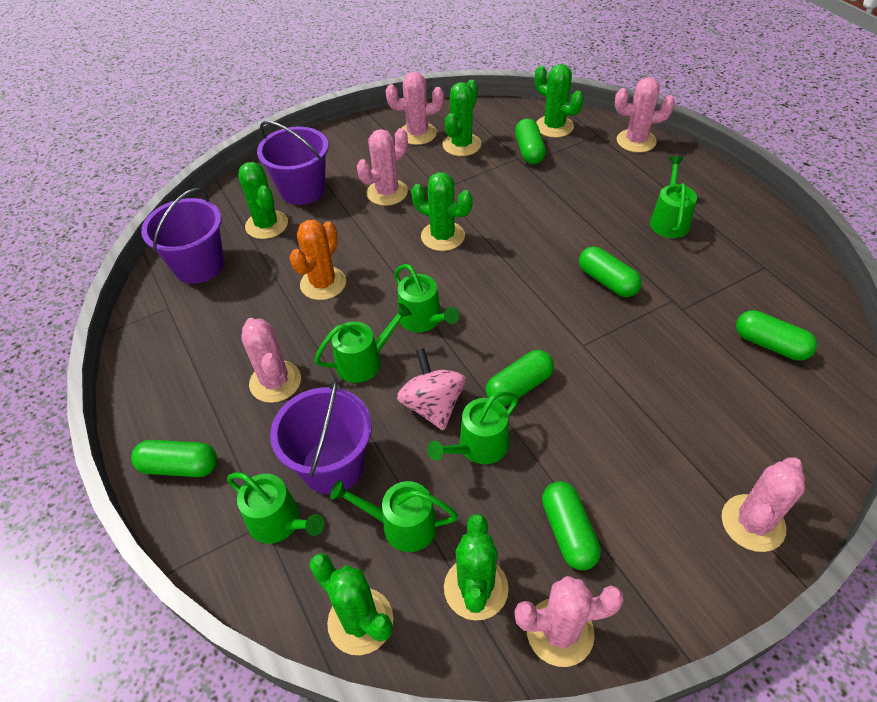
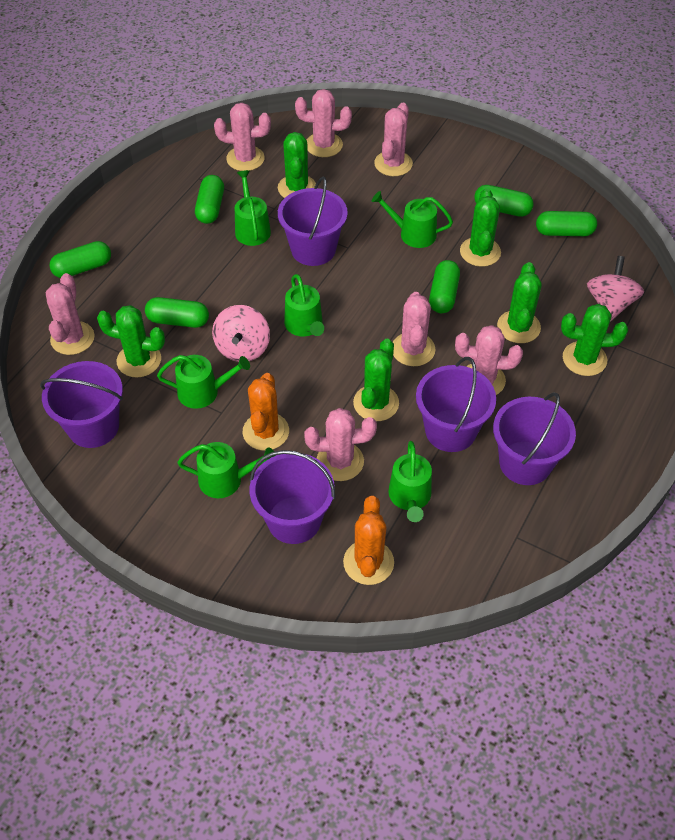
orange cactus: [289,220,346,300] = 1 -> [243,373,289,451] [343,496,394,585] = 2
pink cactus: [241,318,301,403] [357,128,408,206] [386,72,444,145] [514,576,624,667] [615,77,675,153] [722,458,805,552] = 6 -> [46,273,95,355] [214,103,271,171] [295,89,352,157] [304,408,377,481] [374,103,413,176] [393,292,435,366] [455,325,523,395] = 7
pink spinning top: [397,348,466,431] = 1 -> [212,305,270,362] [587,256,644,322] = 2
purple bucket: [141,188,224,284] [257,121,328,205] [270,378,372,494] = 3 -> [40,361,123,448] [250,450,335,544] [278,176,348,266] [416,357,496,452] [493,392,576,485] = 5

